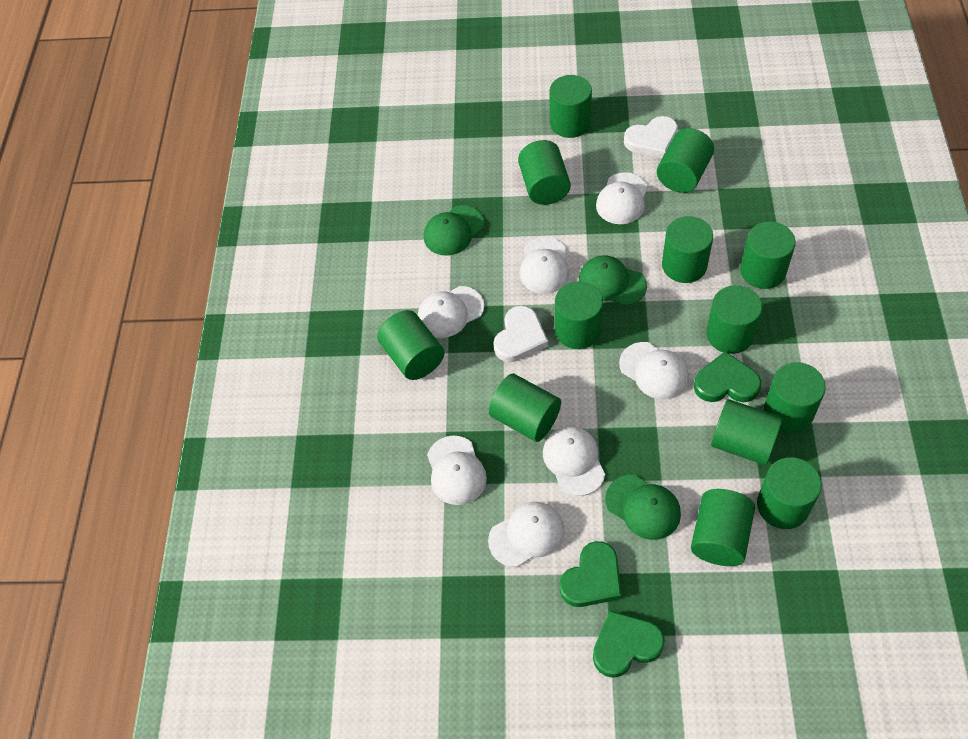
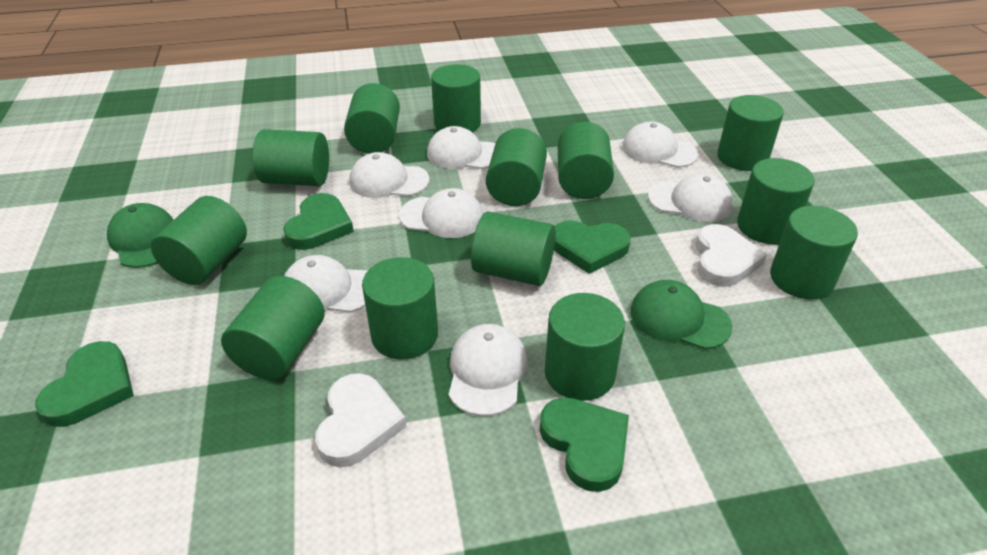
green cap: [424,205,484,256] [579,256,647,306] [605,475,681,540] = 3 -> [107,203,173,268] [630,280,732,349] = 2
green heart: [560,541,621,607] [593,610,665,678] [694,351,761,402] = 3 -> [35,341,134,427] [283,193,354,250] [540,397,629,492] [554,221,631,274] = 4

